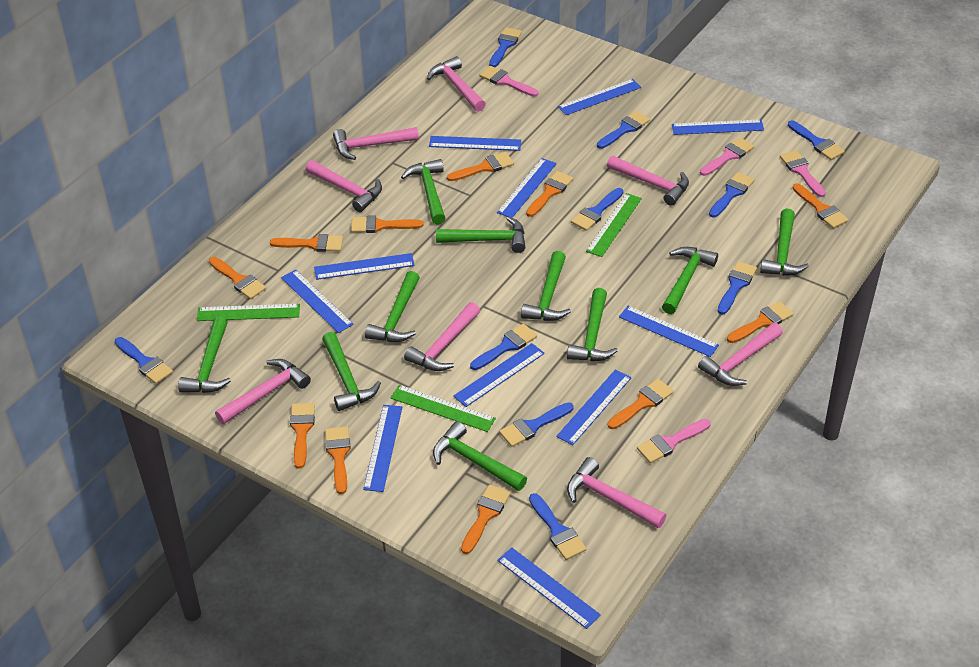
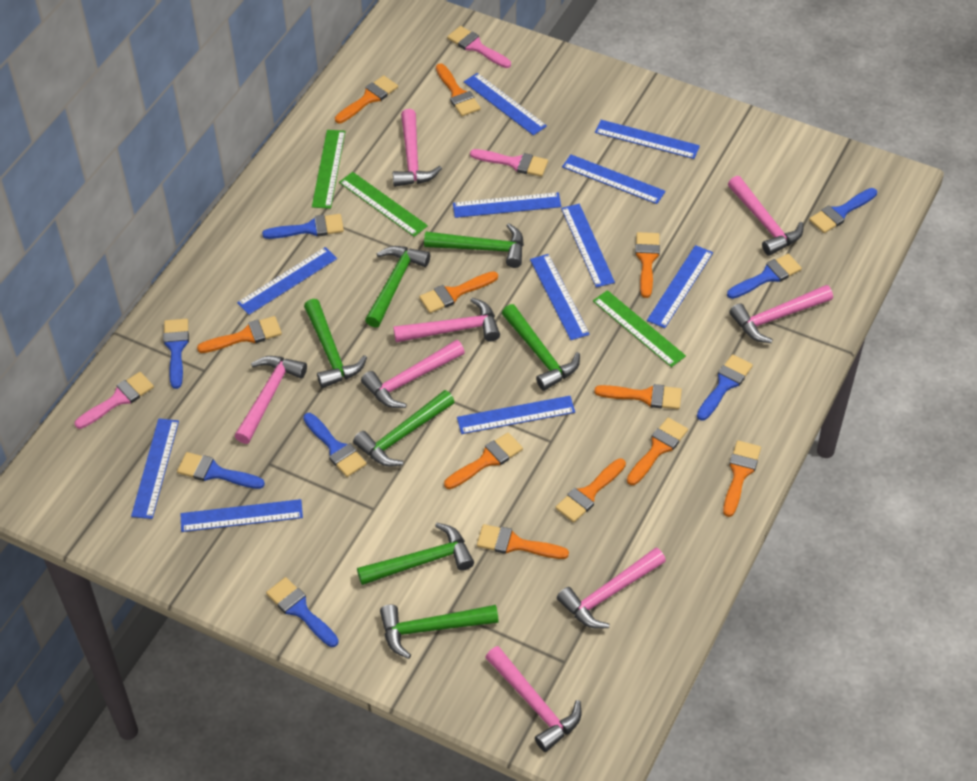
blue brush: [115,337,173,384] [470,324,537,370] [489,27,522,67] [499,402,574,447] [529,493,587,560] [571,188,623,231] [597,111,650,149] [709,172,754,218] [717,261,757,315] [788,120,845,160] = 10 -> [163,319,189,389] [177,452,265,489] [262,214,344,239] [266,577,339,647] [303,413,367,477] [697,354,753,421] [727,254,802,299] [809,188,877,233] = 8
green hammer: [178,317,231,393] [322,332,381,411] [365,271,420,342] [401,159,446,225] [433,421,527,491] [436,216,525,253] [521,251,571,321] [567,288,618,361] [662,247,718,314] [760,208,809,276] = 10 -> [304,299,367,388] [353,390,454,467] [357,523,474,585] [365,246,430,328] [380,604,499,659] [424,223,524,268] [502,304,580,391] = 7
pink brush: [480,66,538,97] [637,419,711,463] [700,137,754,176] [780,150,826,197] = 4 -> [75,372,154,429] [447,26,511,68] [470,149,548,177] = 3

